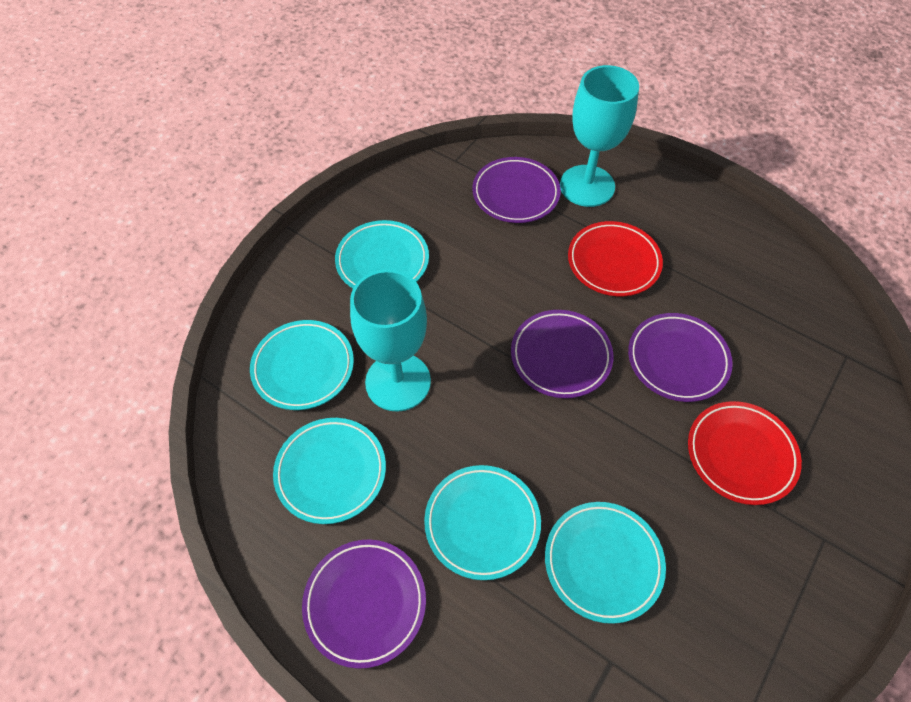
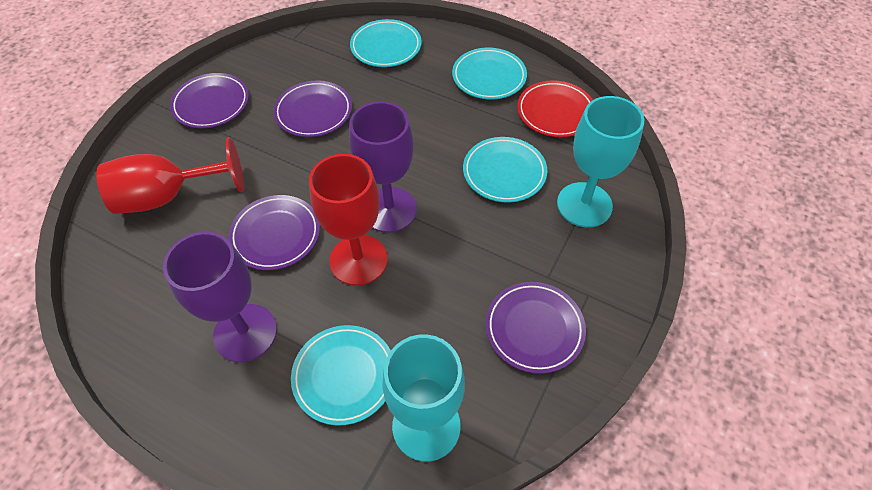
purple goblet: none = 0 -> [163,232,277,362] [349,101,417,233] = 2
red goblet: none = 0 -> [96,137,244,214] [309,154,388,286] = 2
red plate: [568,221,663,296] [688,401,802,505] = 2 -> [517,80,593,137] = 1
turquoise plate: [250,320,354,410] [273,418,386,524] [335,220,429,288] [424,465,541,580] [545,502,666,624] = 5 -> [291,325,391,426] [350,19,422,67] [452,48,527,100] [463,137,547,203] = 4

